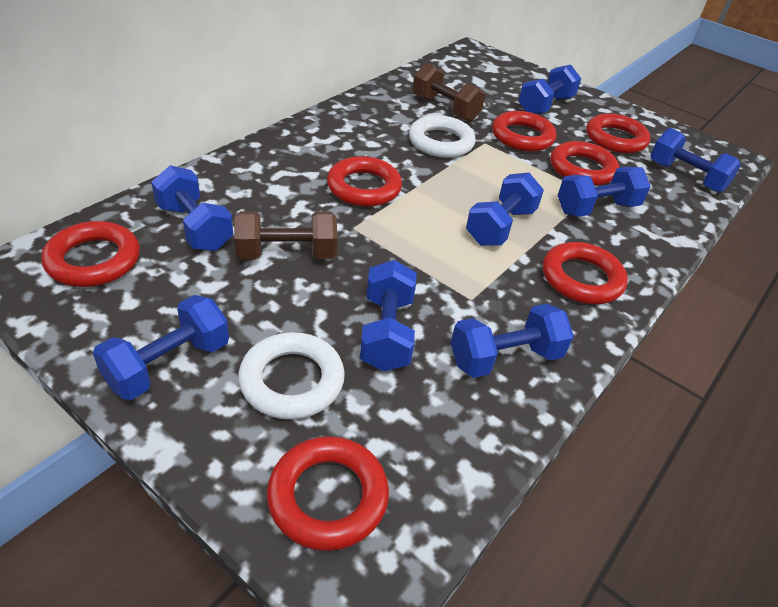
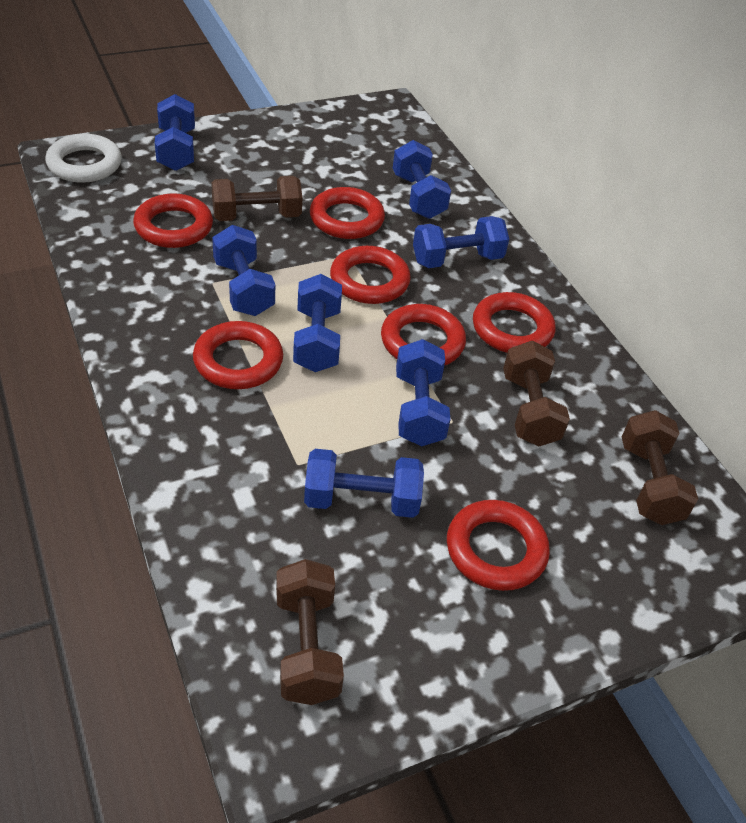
blue dumbbell: [93,295,229,400] [151,165,233,251] [360,260,417,371] [451,304,574,378] [466,172,544,246] [519,65,581,114] [557,167,651,217] [650,128,741,193] = 8 -> [155,94,195,171] [212,225,275,316] [293,274,342,372] [304,449,424,518] [393,140,451,219] [396,339,451,446] [413,216,509,268] = 7
brown dumbbell: [234,211,337,260] [412,63,485,122] = 2 -> [211,176,302,221] [276,559,344,705] [503,341,570,446] [622,410,698,525] = 4
white ring: [238,332,345,420] [409,115,476,158] = 2 -> [45,134,122,183] = 1

